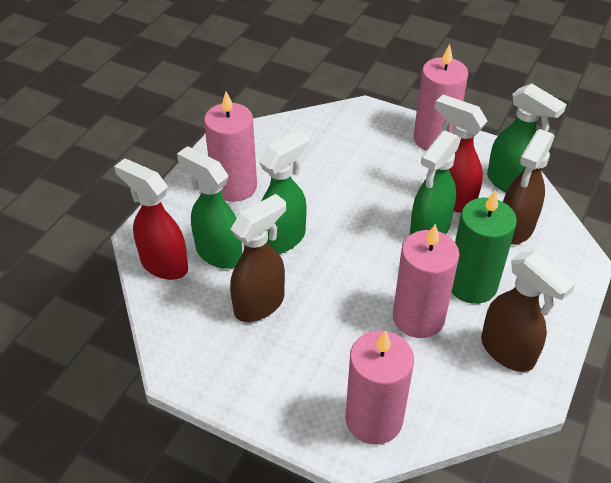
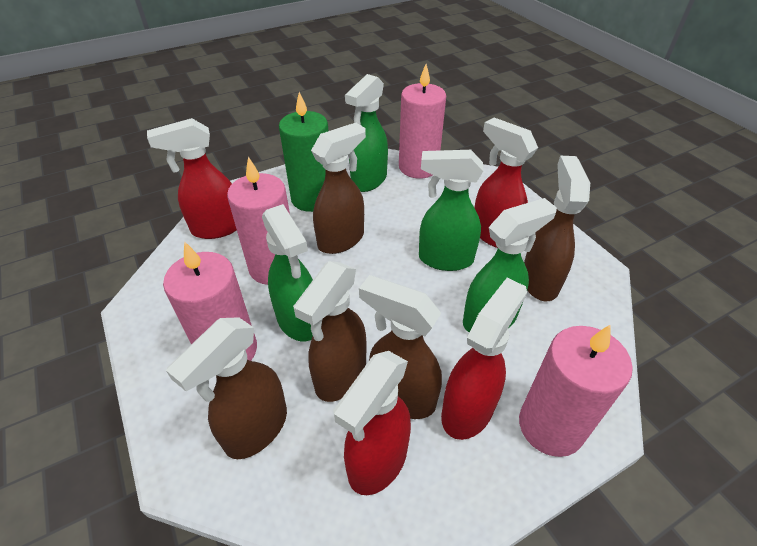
brown spray bottle: [230,194,286,322] [481,251,575,372] [503,129,555,245] = 3 -> [166,317,287,459] [293,261,367,402] [311,123,366,254] [359,275,442,419] [524,156,590,302] = 5
red spray bottle: [114,158,188,280] [435,94,487,212] = 2 -> [147,118,237,239] [333,351,411,495] [441,278,527,440] [474,118,538,248] = 4

